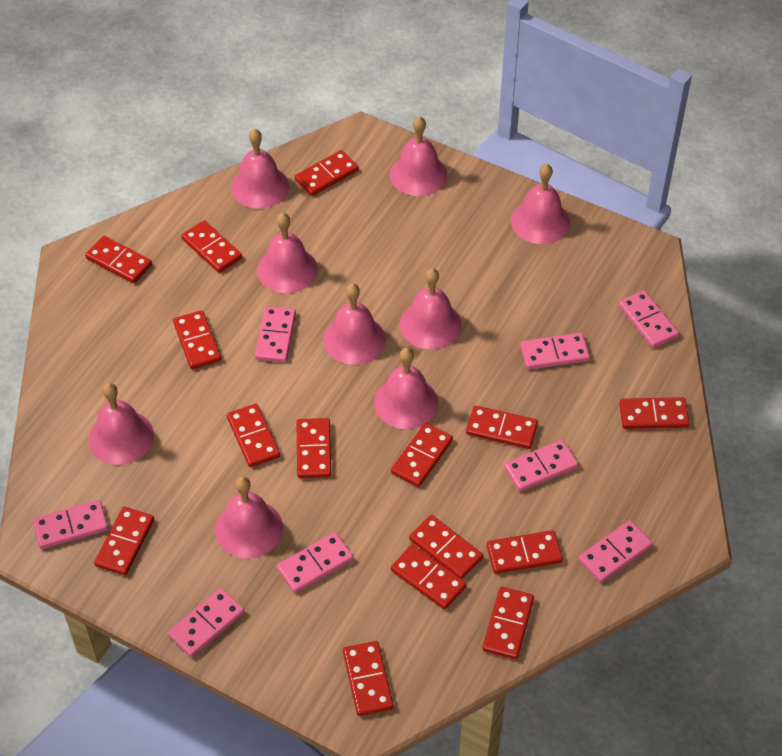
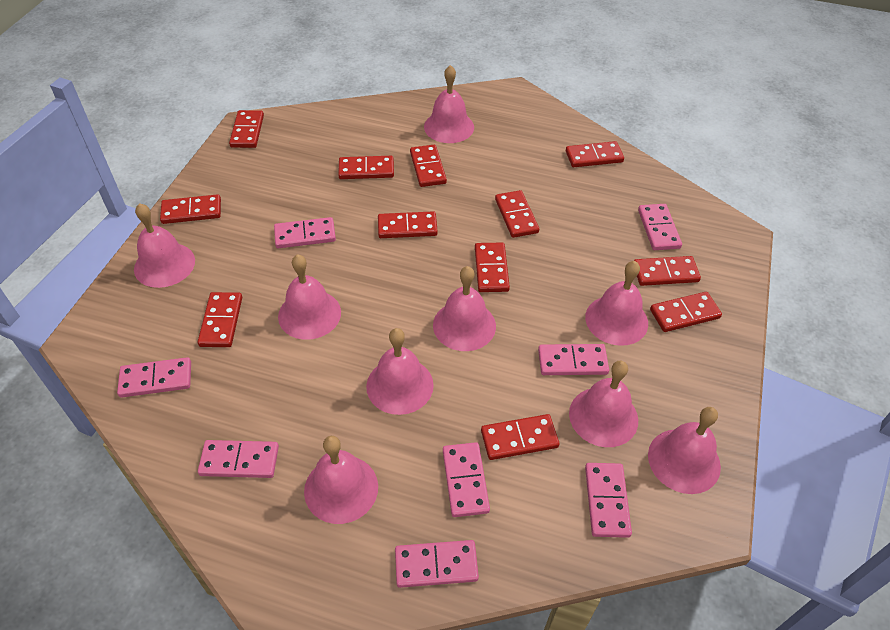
red domino: [85,236,152,283] [94,507,154,576] [173,310,221,369] [182,220,242,273] [227,404,280,467] [295,150,359,196] [296,418,331,478] [343,641,393,716] [391,423,453,487] [391,545,466,610] [409,515,483,579] [466,405,538,449] [482,587,534,659] [487,530,563,574] [619,397,689,429] = 15 -> [160,194,221,224] [198,292,242,347] [229,110,264,148] [338,156,394,179] [378,211,438,238] [410,145,447,187] [475,242,510,292] [481,414,560,460] [495,190,539,238] [566,141,624,167] [634,256,701,286] [650,292,722,332] = 12

